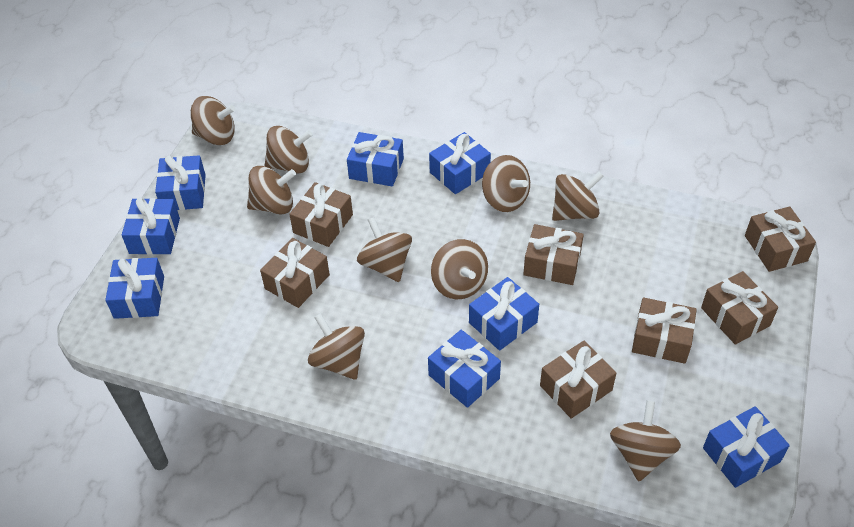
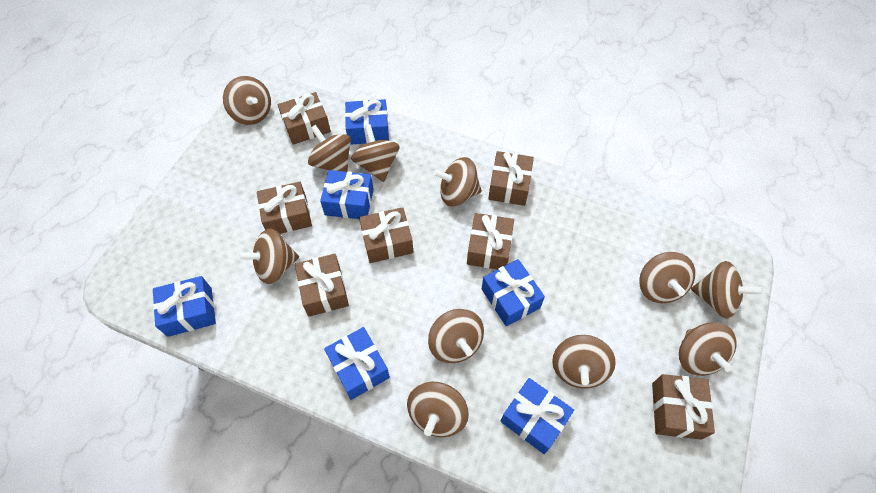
blue gift: [105,258,164,319] [122,197,180,255] [155,155,206,210] [347,132,404,187] [428,330,501,408] [429,132,491,194] [469,277,539,351] [703,406,790,488] = 8 -> [153,276,216,337] [320,170,374,219] [324,327,390,400] [345,99,389,145] [482,259,545,326] [501,378,574,454] = 6
brown spinning top: [191,96,235,145] [247,166,296,214] [265,126,312,174] [308,313,365,380] [357,217,412,282] [431,239,488,299] [482,155,530,212] [552,171,604,221] [610,400,681,481] = 9 -> [223,76,271,125] [238,229,299,284] [308,125,351,172] [351,124,400,182] [407,382,469,437] [428,309,484,363] [433,157,482,207] [552,335,616,389] [639,252,695,303] [679,322,737,376] [691,261,763,318] = 11

